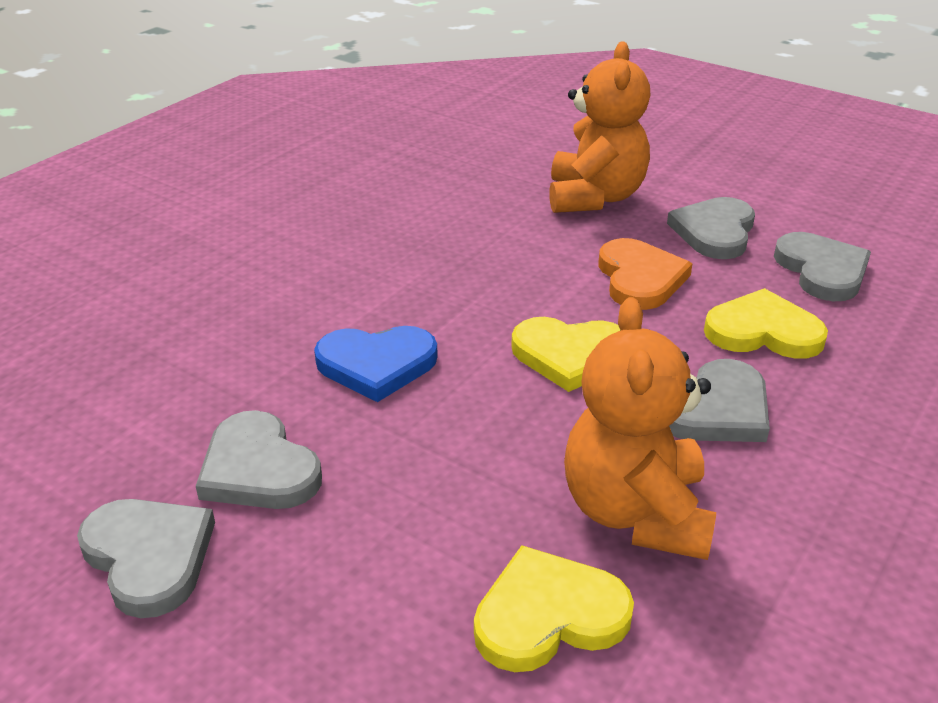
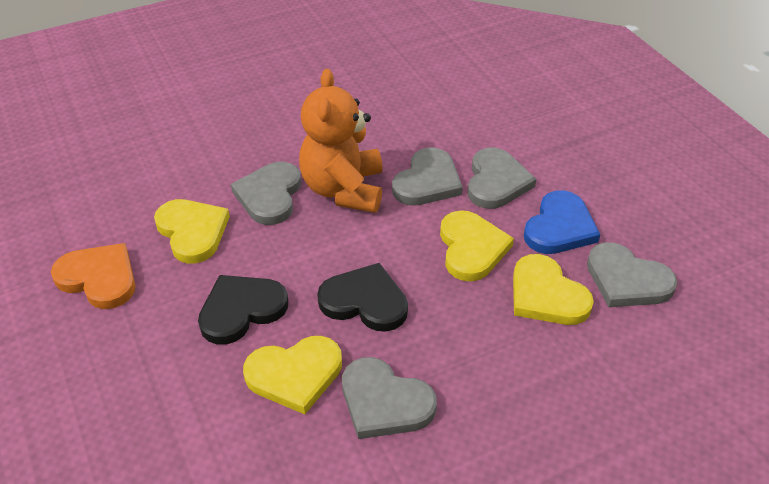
black heart: none = 0 -> [198,275,288,344] [317,263,408,332] = 2
orange teddy bear: [549,41,651,213] [564,297,716,560] = 2 -> [299,69,383,213] = 1
yellow heart: [474,545,634,672] [511,317,621,392] [704,288,828,359] = 3 -> [154,199,230,263] [243,336,342,414] [440,210,514,281] [513,254,594,325] = 4

